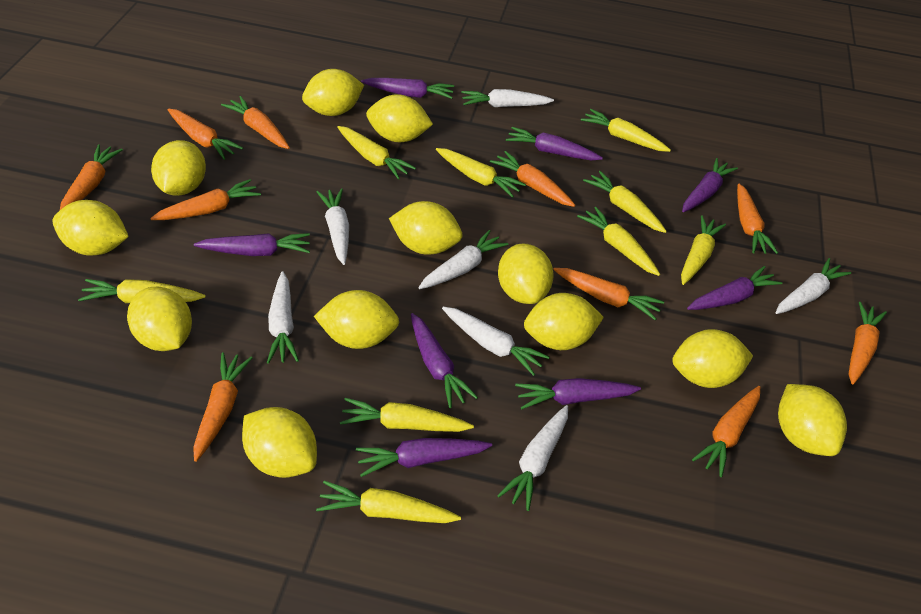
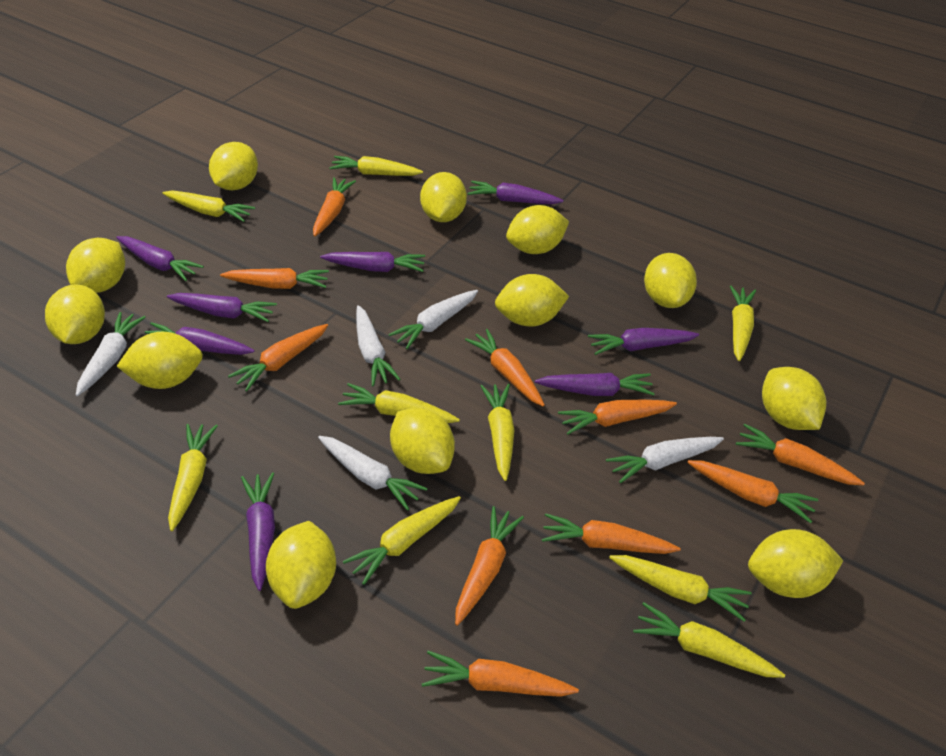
white carrot: [267,271,299,364] [316,189,349,265] [418,230,508,289] [442,307,549,376] [461,89,554,107] [497,405,568,511] [776,258,851,314] = 7 -> [76,312,146,396] [318,436,428,511] [356,305,400,386] [388,290,478,349] [606,437,724,484] = 5

